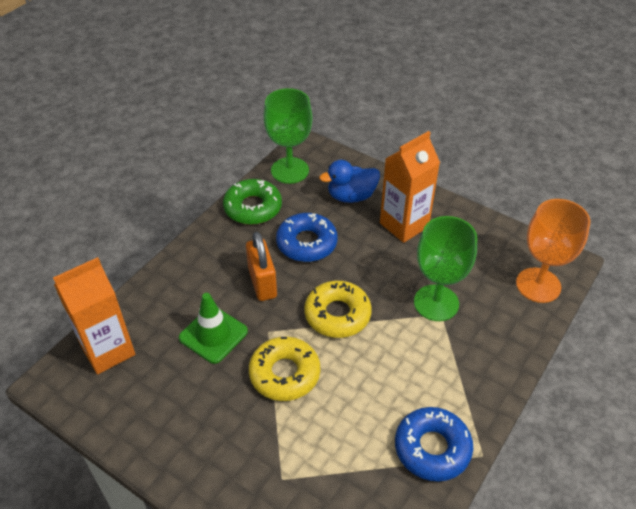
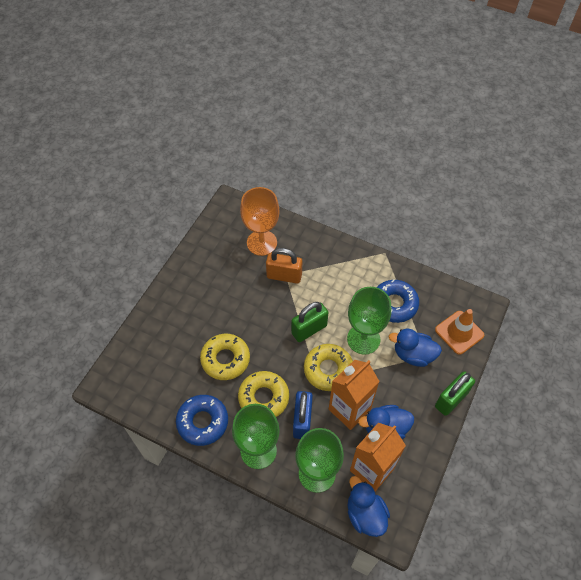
blue duck: [319,160,380,203] = 1 -> [348,476,390,537] [358,405,414,439] [389,329,442,367] = 3
blue padlock: none = 0 -> [293,391,313,439] = 1
green donut: [223,179,282,225] = 1 -> none = 0
green goblet: [263,88,312,184] [414,216,477,321] = 2 -> [232,404,280,469] [295,428,344,493] [347,287,391,355] = 3
green padlock: none = 0 -> [291,302,329,342] [435,371,475,416] = 2
green traffic cone: [179,293,248,364] = 1 -> none = 0
orange traffic cone: none = 0 -> [435,309,484,355] = 1
yellow donut: [249,337,320,401] [304,281,372,338] = 2 -> [200,334,250,380] [238,371,289,417] [304,344,353,391] = 3

